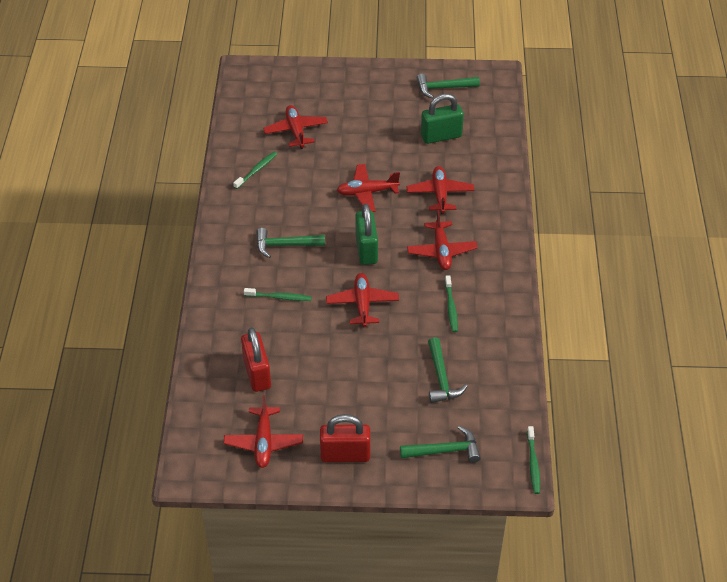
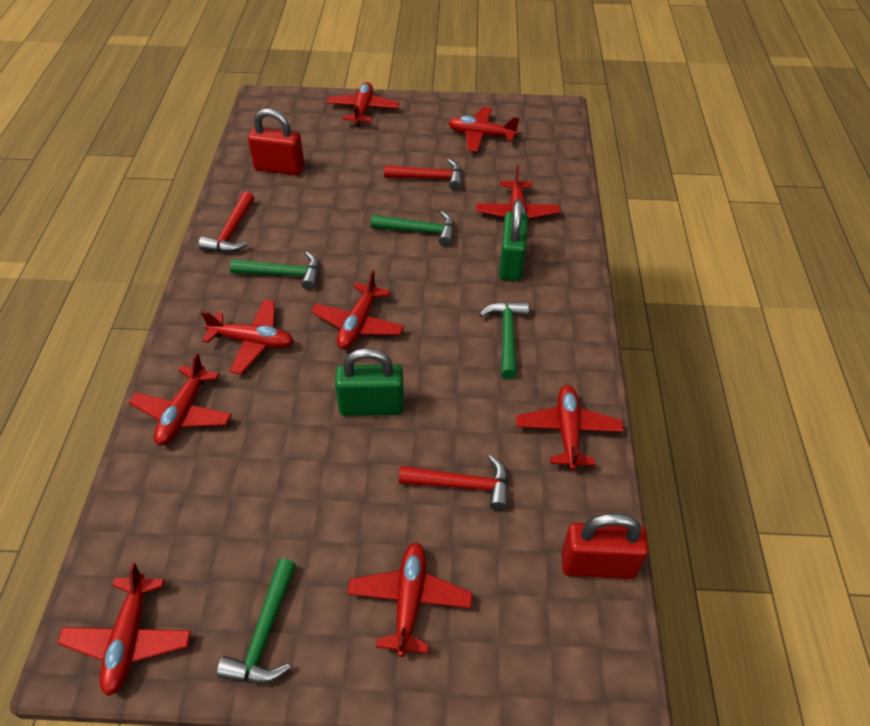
green toothbrush: [233,152,277,189] [244,288,312,301] [445,275,458,332] [527,426,540,494] = 4 -> none = 0
red hammer: none = 0 -> [199,191,254,253] [384,159,462,191] [399,455,509,511] = 3
red plane: [224,395,303,468] [263,105,328,149] [326,273,399,327] [337,164,400,212] [407,166,474,214] [407,210,478,270] = 6 -> [57,562,191,696] [129,353,232,446] [201,300,294,374] [311,270,404,349] [326,82,399,127] [347,542,472,657] [448,107,519,152] [476,165,560,220] [516,385,624,470] = 9

